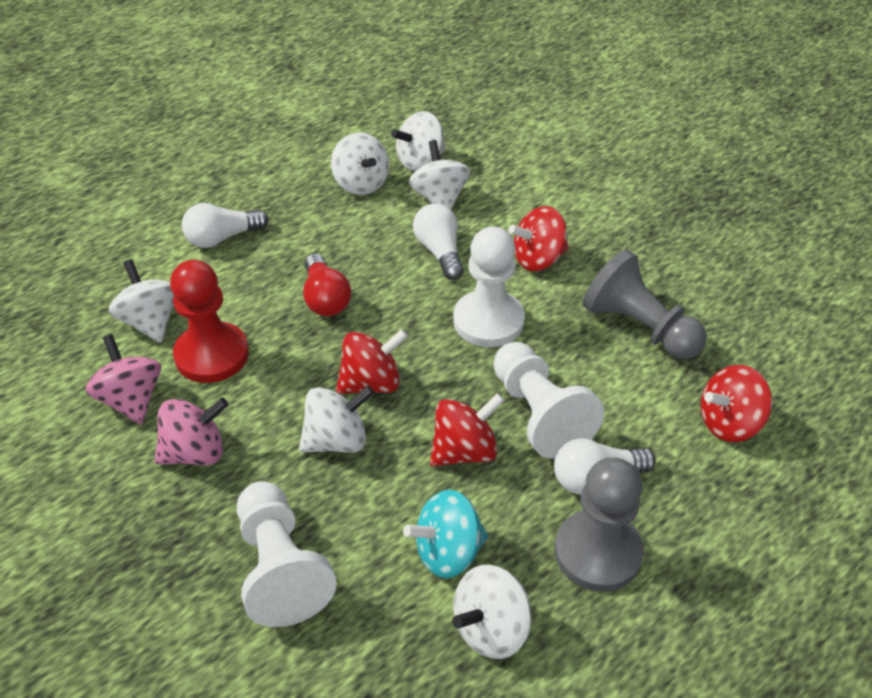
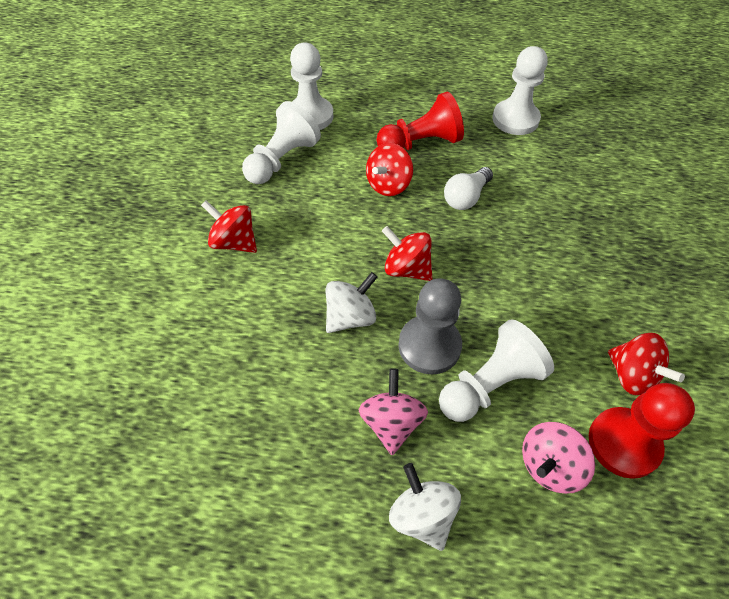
grey pawn: [555,457,644,592] [583,249,707,359] = 2 -> [398,278,462,375] = 1
red light bulb: [303,254,351,316] = 1 -> none = 0
red pawn: [170,260,249,383] = 1 -> [376,92,464,150] [589,383,695,479] = 2
turquoise spinning top: [403,490,488,578] = 1 -> none = 0
white light bulb: [182,203,269,248] [413,203,464,280] [554,438,656,495] = 3 -> [444,167,493,210] = 1
white pawn: [237,481,337,627] [453,226,525,347] [493,342,604,459] = 3 -> [242,101,321,184] [290,42,333,130] [439,319,554,422] [492,46,548,135] = 4
white spinning top: [109,259,174,343] [299,386,374,453] [331,133,389,195] [391,111,446,171] [409,140,470,210] [452,565,532,659] = 6 -> [326,272,378,333] [389,463,461,551] = 2

